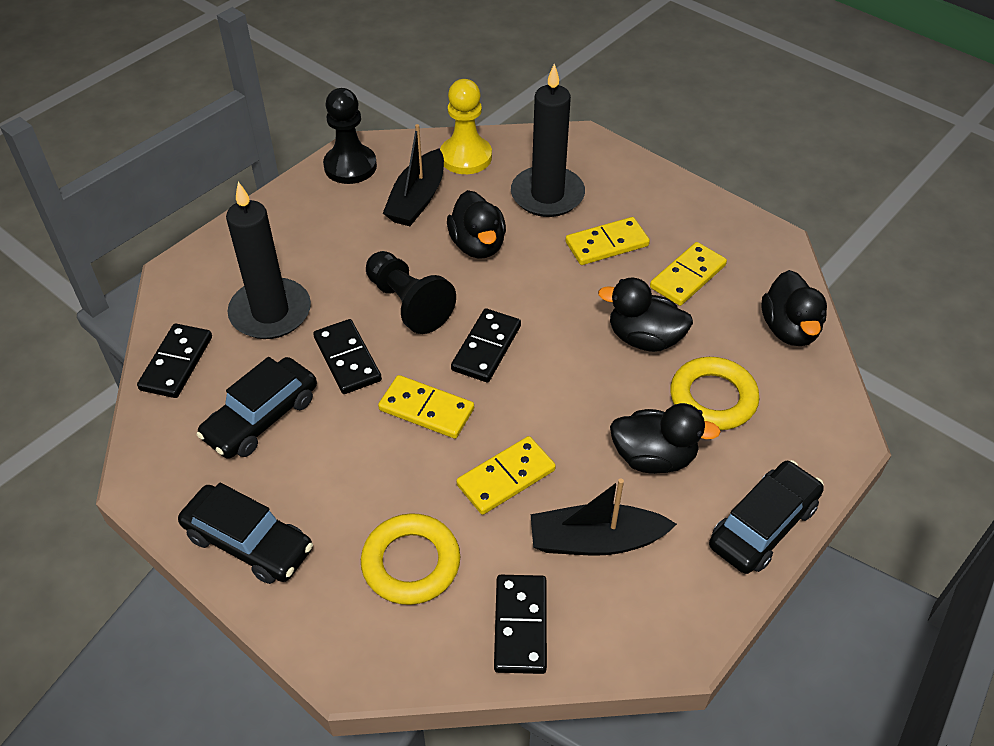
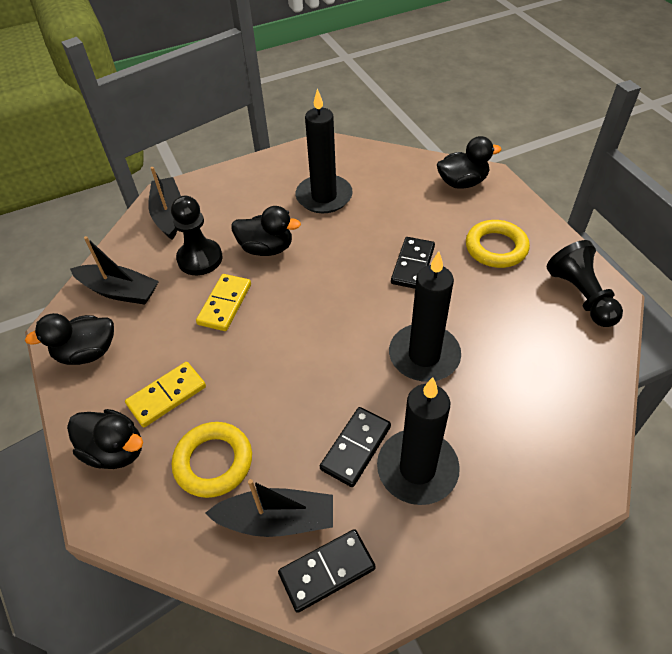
black boat: [383,124,444,226] [531,479,677,556] = 2 -> [70,236,159,305] [148,167,181,240] [205,479,333,537] = 3
black candle: [226,182,311,339] [511,64,585,217] = 2 -> [296,88,353,213] [377,377,460,505] [389,251,461,382] = 3
black car: [178,483,313,584] [196,357,317,459] [709,460,824,574] = 3 -> none = 0
black domino: [137,323,212,398] [313,319,382,394] [451,309,521,382] [494,575,547,674] = 4 -> [278,529,376,613] [320,407,391,487] [391,237,435,289] = 3
yellow domino: [378,375,474,439] [456,436,556,515] [565,217,650,265] [650,242,727,306] = 4 -> [125,362,206,427] [196,274,251,331] = 2
yellow pawn: [440,79,492,174] = 1 -> none = 0

